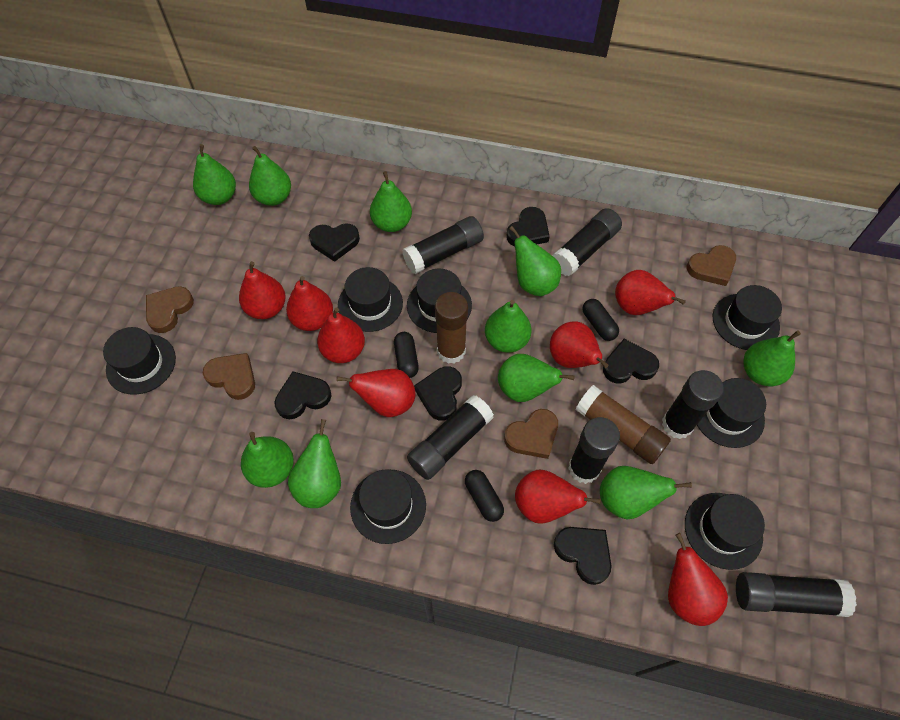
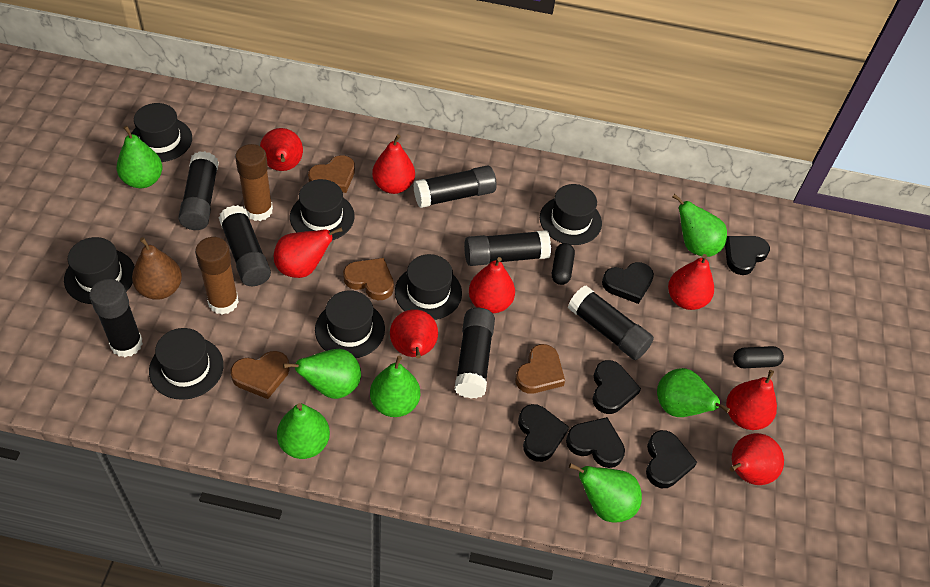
black capsule: [394,332,419,378] [465,470,504,522] [582,299,619,341] = 3 -> [552,243,575,285] [733,346,784,368] = 2
black glue stick: [402,216,484,274] [407,395,494,480] [552,208,622,276] [568,417,620,484] [662,370,724,439] [736,572,857,617] = 6 -> [89,279,143,357] [178,151,219,230] [219,205,271,286] [413,166,497,208] [454,308,495,399] [464,230,551,266] [568,286,654,360] = 7
brown pear: none = 0 -> [132,237,182,300] = 1
green pear: [193,144,236,205] [241,432,294,488] [249,146,291,206] [288,419,341,508] [370,171,412,232] [485,300,531,353] [498,354,575,402] [509,226,561,296] [600,466,692,519] [743,330,801,386] = 10 -> [116,126,162,188] [277,403,330,459] [283,349,361,399] [370,356,420,417] [569,463,642,523] [657,368,730,417] [673,194,727,257] = 7

